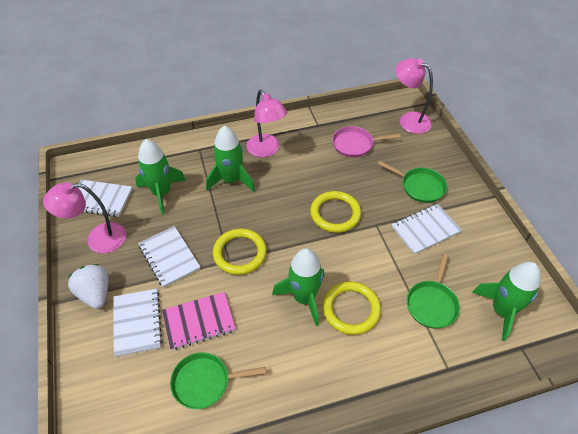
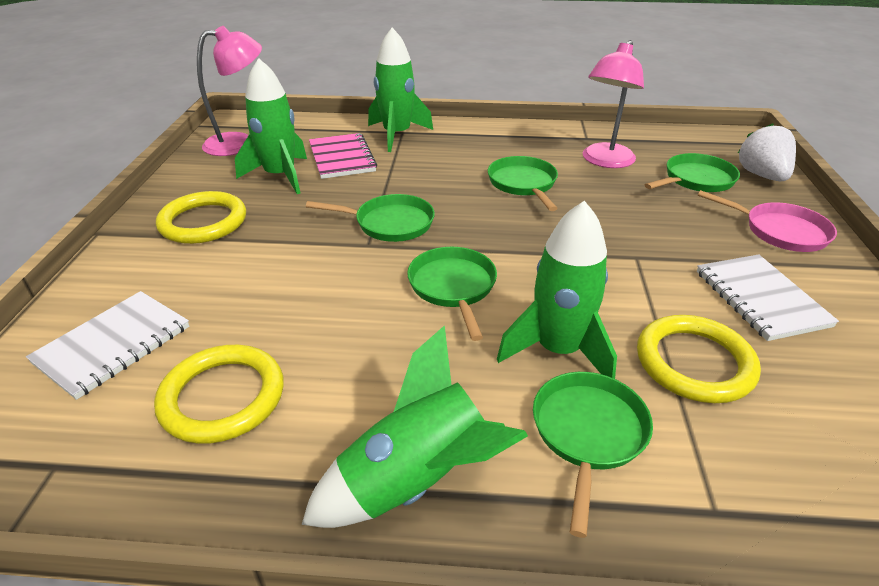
green pan: [170,352,266,409] [378,161,447,203] [407,253,460,329] = 3 -> [306,194,435,242] [407,247,497,341] [488,156,558,211] [533,372,653,538] [645,153,740,192] = 5
pink lamp: [43,182,126,253] [246,90,287,157] [395,58,433,134] = 3 -> [197,26,262,156] [583,40,644,168] = 2
white notebook: [78,180,132,217] [113,289,162,357] [138,226,200,288] [392,204,462,254] = 4 -> [26,291,189,400] [697,255,839,341] = 2

